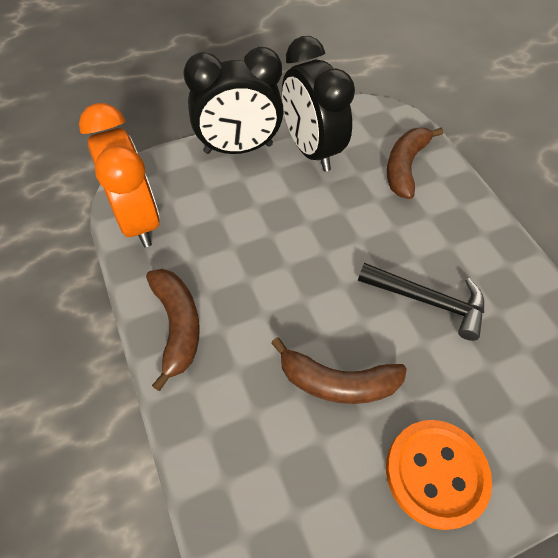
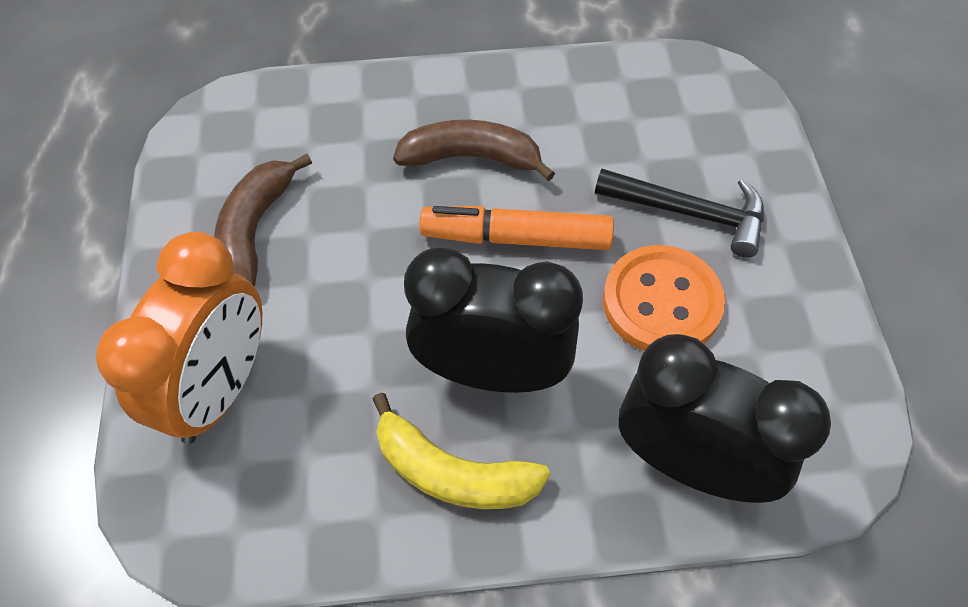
brown banana: [146,269,200,391] [271,337,407,404] [387,128,443,199] = 3 -> [214,154,312,287] [393,120,555,181] = 2
orange marker: none = 0 -> [420,206,614,250] = 1
yellow banana: none = 0 -> [373,392,550,509] = 1

